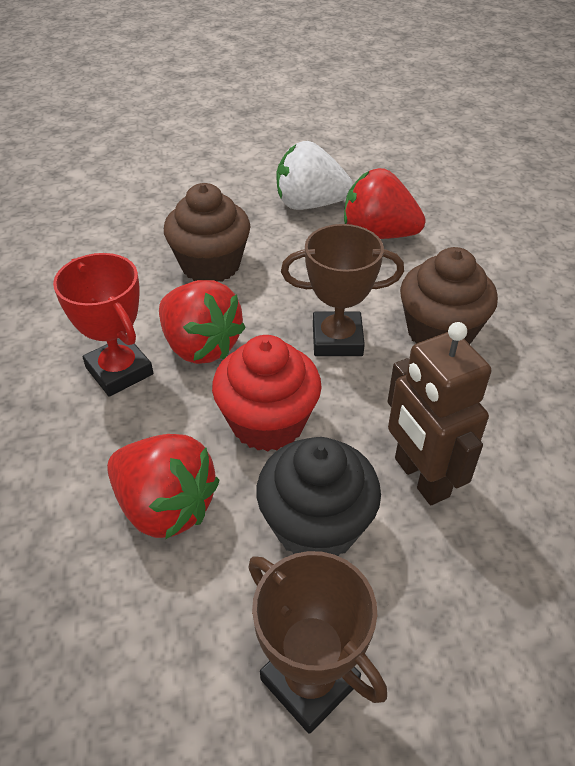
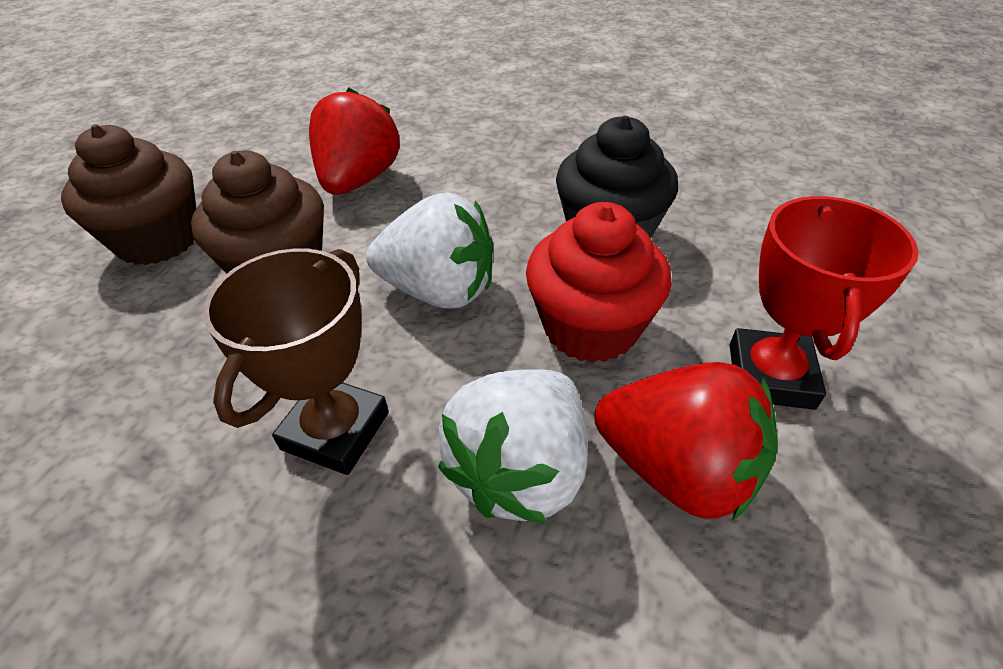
brown robot: [387,322,491,505] = 1 -> none = 0
brown trophy: [248,551,387,734] [281,224,404,356] = 2 -> [203,248,389,475] = 1
red strawberry: [107,434,219,540] [159,280,246,364] [344,168,426,239] = 3 -> [309,88,400,195] [594,362,778,521] = 2
white strawberry: [277,141,353,210] = 1 -> [366,192,493,309] [438,369,588,524] = 2

